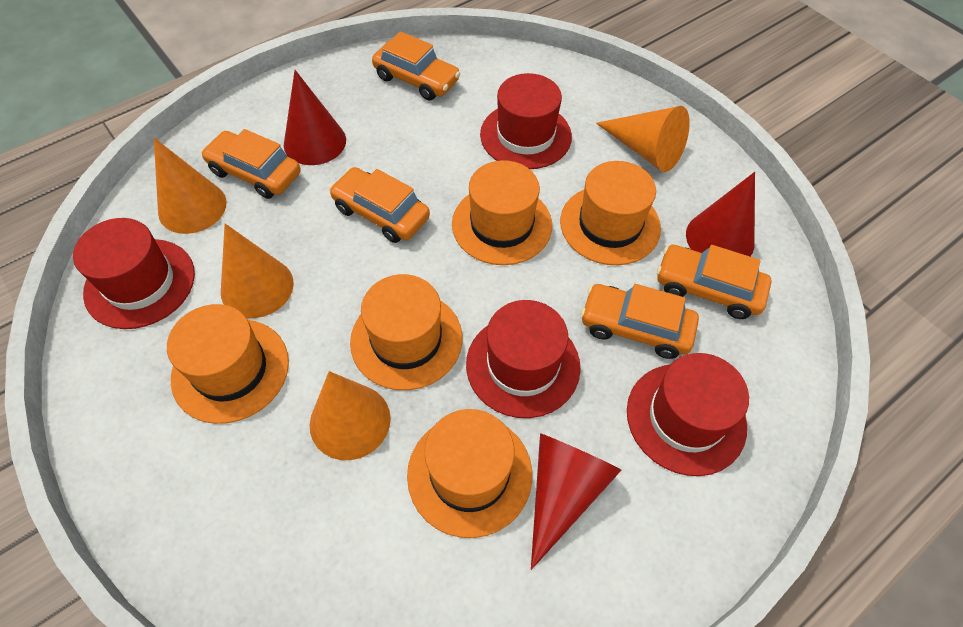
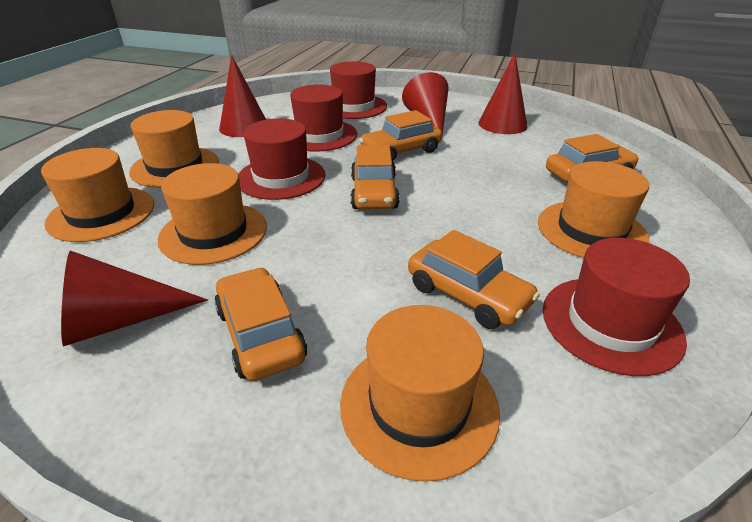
orange cone: [154,138,227,234] [221,224,294,318] [310,371,391,460] [596,106,690,172] = 4 -> none = 0
red cone: [284,70,346,165] [531,433,621,570] [686,172,755,256] = 3 -> [61,251,208,346] [219,55,266,137] [402,72,448,135] [478,53,528,134] = 4

